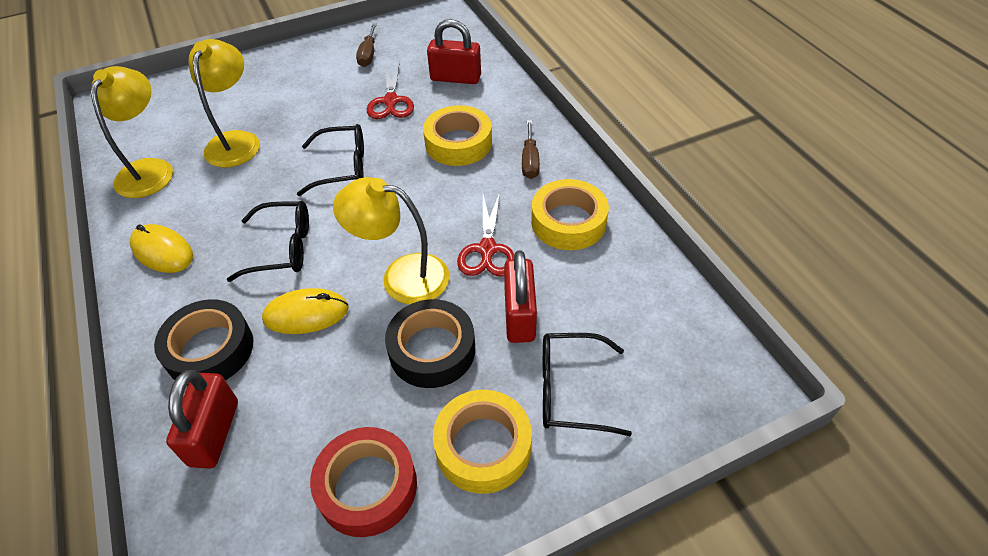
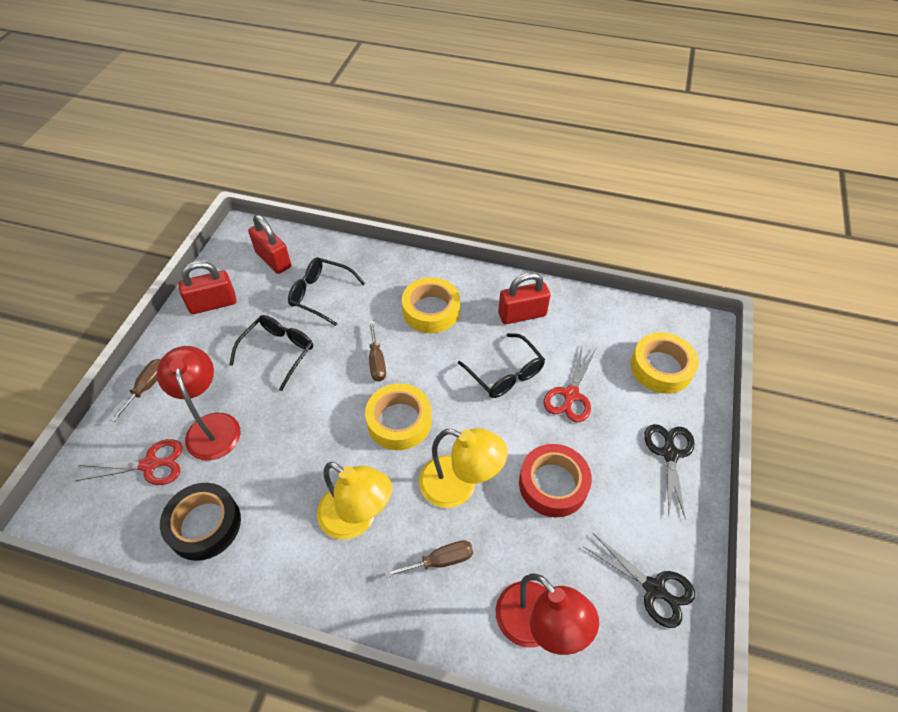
black scissors: none = 0 -> [584,533,695,628] [644,424,695,520] = 2
black tape: [154,299,253,386] [385,299,475,388] = 2 -> [160,483,241,561] = 1
brown screwdriver: [356,23,377,67] [522,120,540,179] = 2 -> [111,359,161,422] [369,321,386,382] [385,540,473,578] = 3
red lamp: none = 0 -> [157,346,241,461] [496,574,599,655] = 2
yellow lamp: [91,66,173,198] [188,39,260,168] [333,177,450,304] = 3 -> [317,462,392,540] [419,428,508,508] = 2
yellow mouse: [130,224,193,273] [262,288,349,334] = 2 -> none = 0

